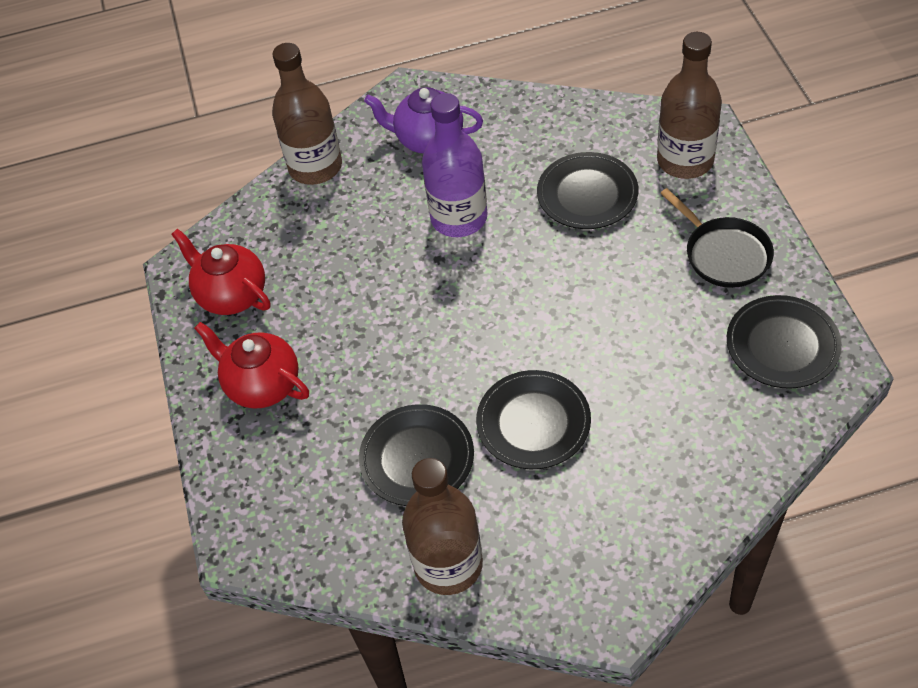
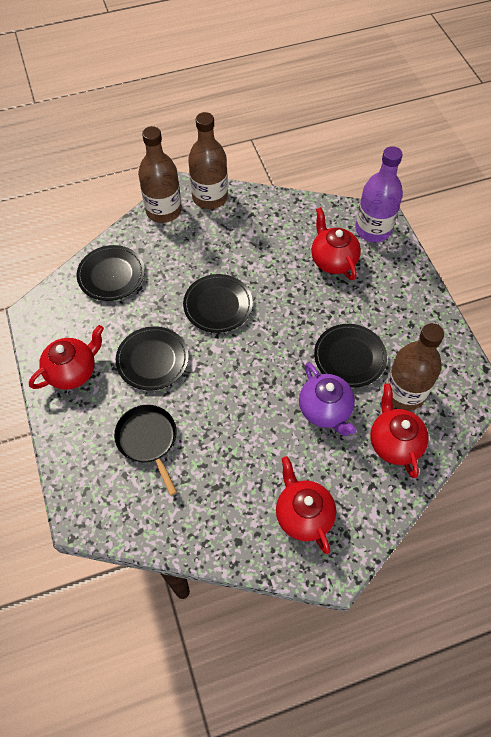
red teapot: [171,229,270,315] [194,322,309,408] = 2 -> [29,325,104,390] [276,456,336,554] [311,207,361,280] [370,383,429,478] = 4

